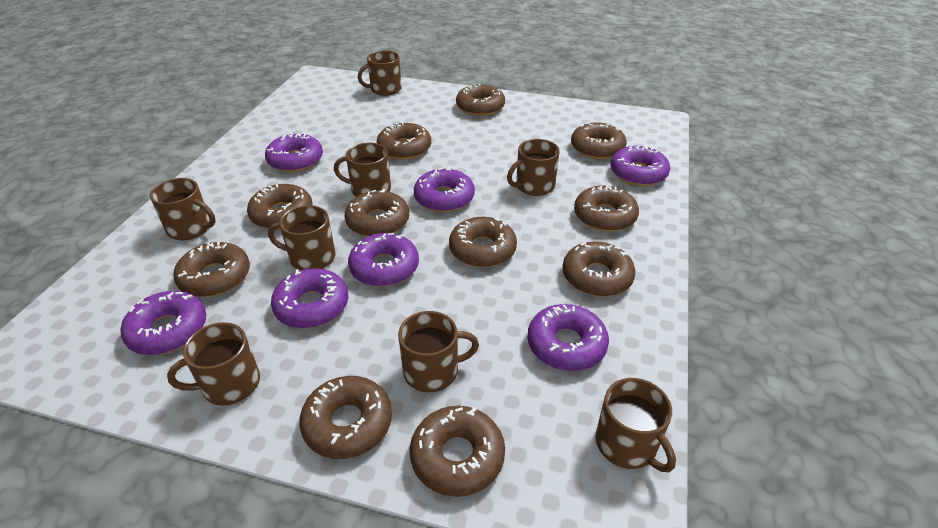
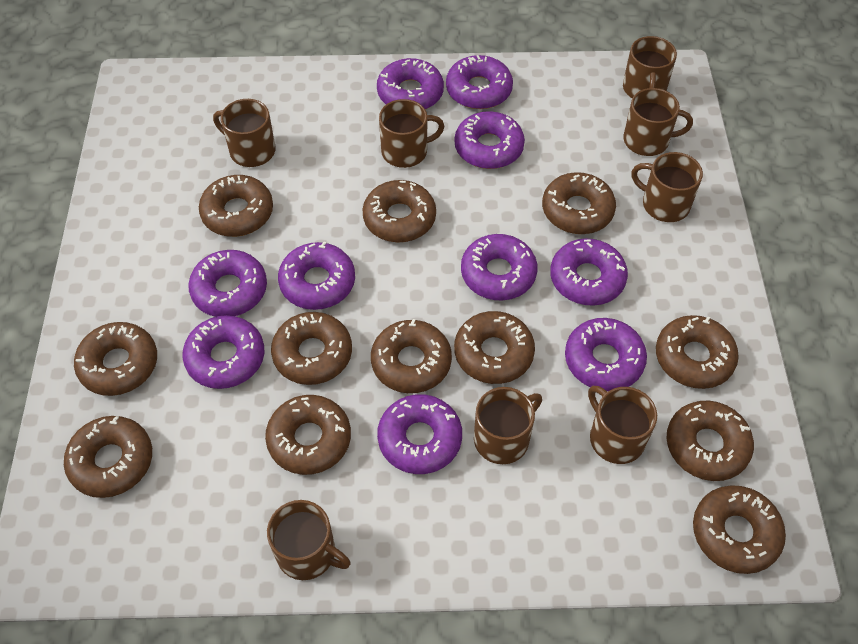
brown donut: [173,242,250,297] [247,184,313,229] [299,376,392,459] [345,189,409,237] [377,122,431,160] [410,406,505,497] [449,217,517,268] [456,84,505,116] [562,242,635,297] [571,122,627,159] [574,185,639,232] = 11 -> [64,416,152,498] [74,322,157,396] [199,175,273,237] [265,395,351,475] [271,312,352,385] [363,180,436,242] [371,319,452,393] [454,311,535,384] [542,172,616,234] [656,315,739,389] [666,401,754,481] [693,486,786,574] = 12
purple donut: [120,291,206,355] [265,133,323,172] [271,268,348,328] [348,233,419,287] [414,167,475,212] [528,304,609,371] [611,146,670,186] = 7 -> [182,315,264,389] [188,250,267,317] [278,242,355,310] [377,58,444,109] [377,394,462,474] [446,55,513,109] [454,111,525,169] [461,234,537,301] [550,239,628,306] [565,318,647,391] = 10

